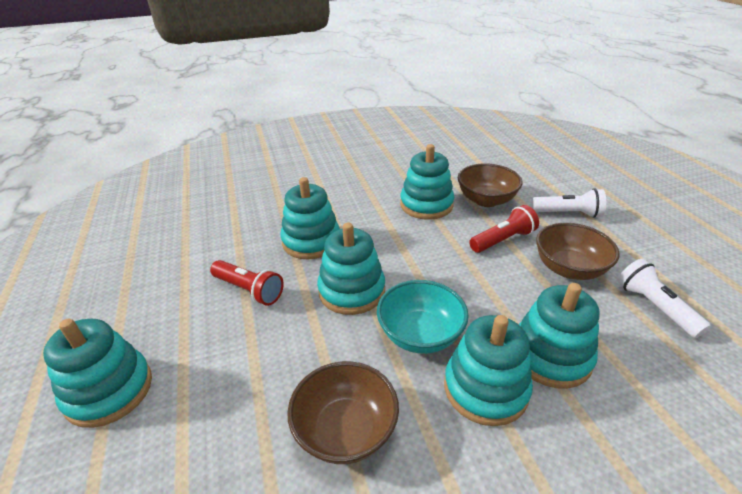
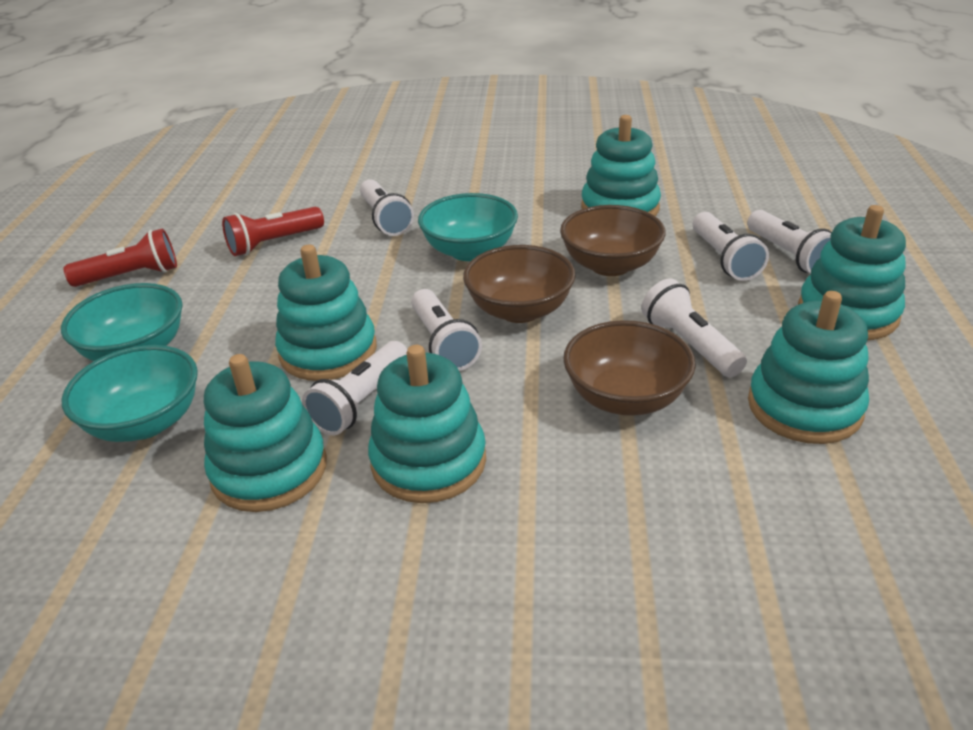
turquoise bowl: [377,280,469,354] = 1 -> [61,283,183,362] [62,345,198,442] [418,193,518,261] = 3
white flashlight: [531,188,606,218] [618,259,711,338] = 2 -> [302,341,407,435] [360,179,414,236] [411,289,482,371] [641,279,747,378] [693,212,769,281] [747,210,832,274] = 6

